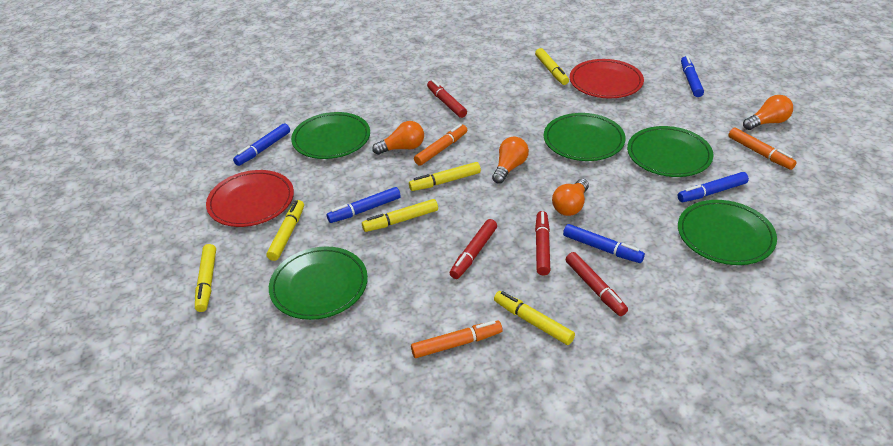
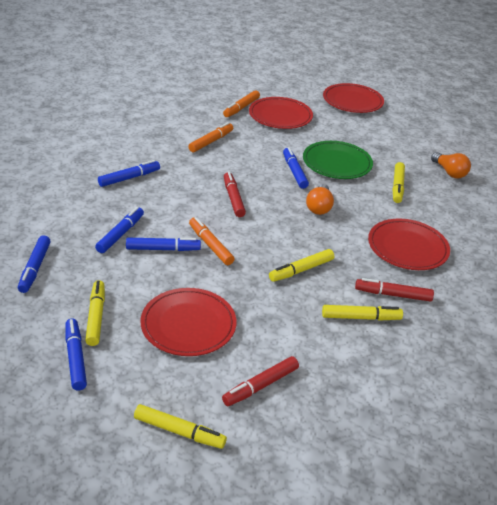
blue marker: [233,123,290,166] [327,187,401,223] [563,224,645,263] [678,172,749,202] [681,56,704,97] = 5 -> [18,235,51,293] [66,318,87,391] [95,207,144,253] [98,160,160,187] [126,238,201,251] [283,147,309,189] = 6
green plate: [269,246,368,320] [291,112,370,159] [544,113,626,161] [627,126,713,177] [678,200,777,265] = 5 -> [303,141,373,179] = 1
orange light bulb: [372,121,424,155] [492,137,529,184] [552,179,589,216] [743,95,793,130] = 4 -> [306,184,334,215] [431,152,471,178] = 2
red marker: [427,80,467,118] [450,219,497,279] [535,211,550,276] [566,252,628,316] = 4 -> [222,356,299,406] [224,172,246,217] [355,278,434,302] = 3
red plate: [206,170,294,227] [570,59,644,98] = 2 -> [140,288,236,356] [249,97,313,129] [323,83,384,113] [368,219,450,270] = 4
yellow marker: [195,244,216,312] [266,200,304,261] [362,199,438,232] [409,162,481,191] [494,291,575,345] [535,48,569,85] = 6 -> [85,280,105,346] [134,404,227,449] [269,249,334,282] [322,305,403,321] [393,162,405,203] = 5

